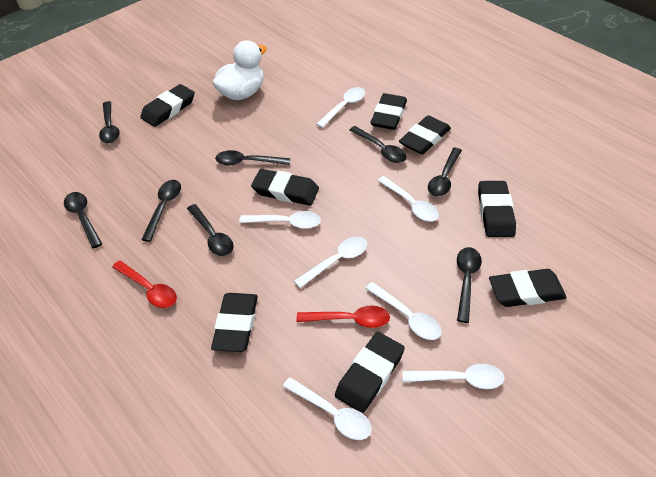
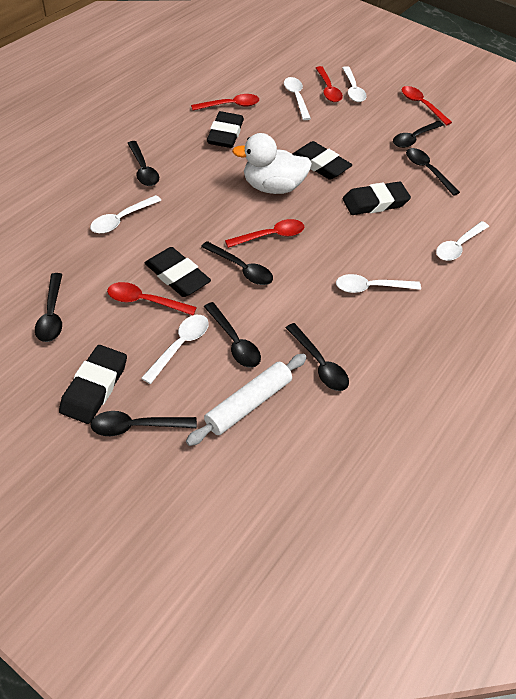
black eraser: [140,84,195,127] [211,293,258,352] [251,169,319,206] [335,332,405,413] [370,93,407,130] [399,115,451,154] [478,181,516,237] [489,269,567,307] = 8 -> [59,345,127,424] [145,247,211,297] [207,111,244,148] [292,141,352,180] [343,182,411,215] = 5
red spoon: [112,260,177,308] [296,306,390,328] = 2 -> [107,282,197,315] [191,94,259,111] [225,219,304,248] [316,66,343,102] [401,86,452,125] = 5
white rolling pin: none = 0 -> [186,354,307,446] = 1
white spoon: [239,211,321,229] [282,377,372,440] [294,236,367,288] [316,87,365,128] [365,282,442,340] [377,176,439,222] [402,364,504,389] = 7 -> [90,195,161,234] [141,315,209,384] [284,77,311,120] [336,274,421,293] [342,66,367,102] [436,221,489,261] = 6

